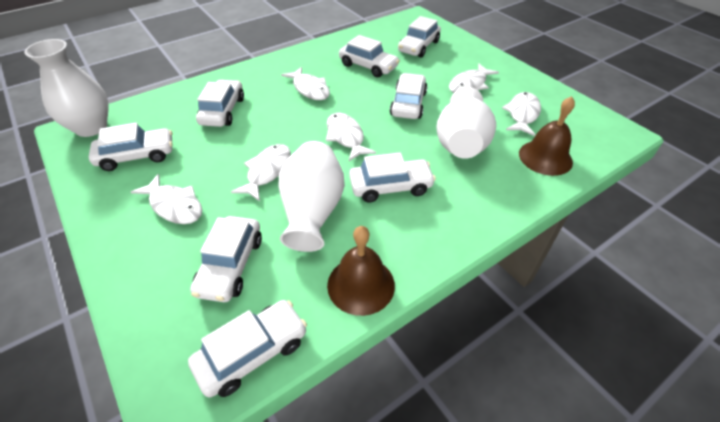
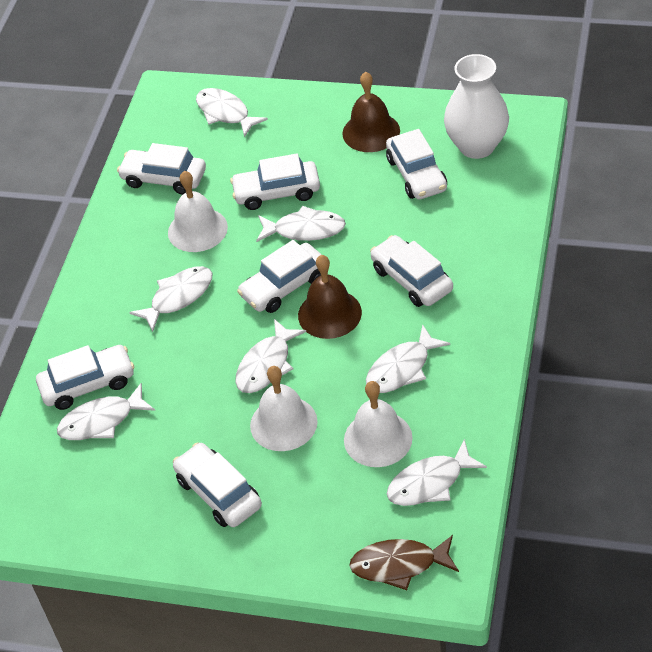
brown fish: none = 0 -> [349,535,459,590] = 1
white bell: none = 0 -> [168,171,228,252] [250,366,318,451] [344,381,413,467] = 3
white car: [89,123,173,171] [188,300,307,397] [190,216,262,302] [196,80,244,127] [339,35,400,77] [349,152,436,203] [390,73,427,119] [398,16,441,57] = 8 -> [36,345,134,410] [117,143,206,195] [173,443,262,527] [230,154,320,210] [237,240,322,313] [370,235,453,307] [386,129,447,199] = 7
white fish: [131,174,202,224] [231,144,291,202] [281,67,330,100] [326,113,376,161] [449,64,499,93] [502,92,541,136] = 6 -> [57,383,155,440] [129,266,212,332] [196,88,268,137] [235,319,306,393] [256,206,346,242] [366,324,450,393] [387,439,487,506] = 7
white vase: [24,39,108,137] [279,141,345,252] [436,87,496,159] = 3 -> [444,54,509,159] = 1

